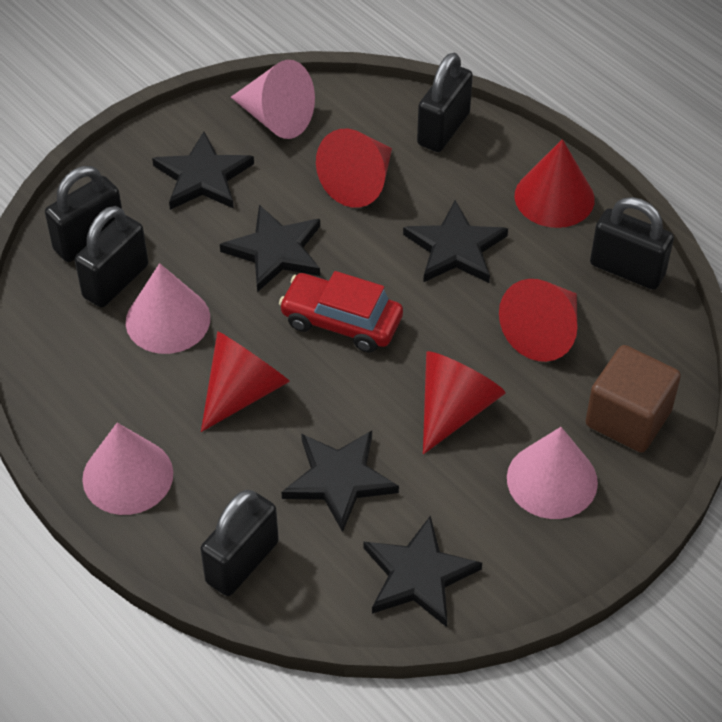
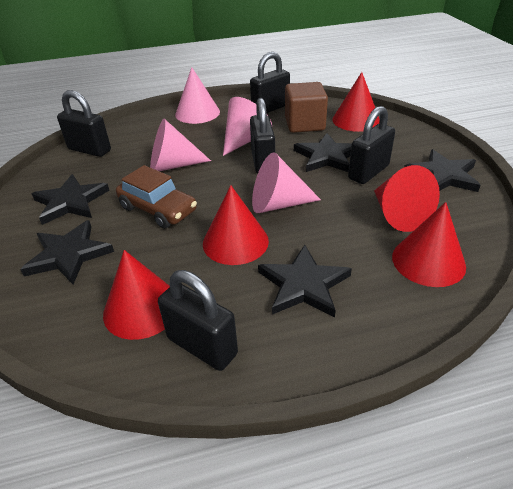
brown car: none = 0 -> [116,165,197,229] = 1
red car: [279,271,403,353] = 1 -> none = 0

